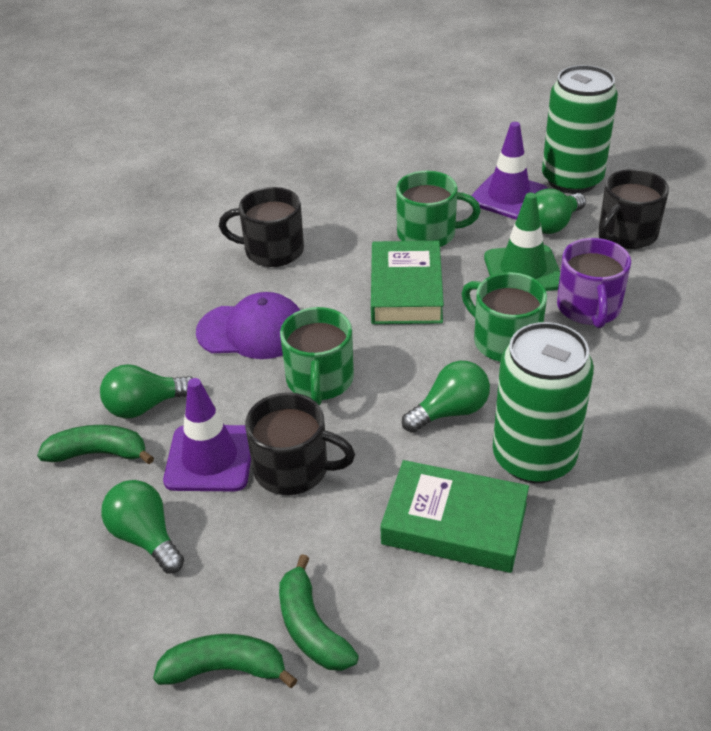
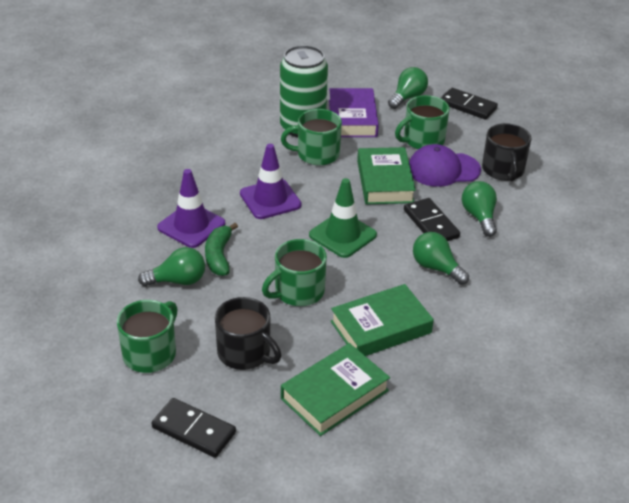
black domino: none = 0 -> [151,398,236,458] [404,198,460,241] [440,88,498,120] = 3
black mug: [219,187,304,267] [245,392,355,495] [599,169,669,249] = 3 -> [215,297,281,370] [482,123,532,181] = 2
green banana: [37,425,154,464] [153,634,297,688] [279,554,359,671] = 3 -> [205,223,238,276] = 1
green book: [371,241,444,324] [380,460,529,573] = 2 -> [281,343,390,436] [331,284,434,356] [357,147,416,204] = 3
green can: [493,322,594,483] [542,65,618,194] = 2 -> [280,45,328,137] = 1
green mug: [280,307,354,405] [396,171,481,247] [462,272,547,362] = 3 -> [117,300,178,373] [262,239,327,306] [281,109,342,165] [395,95,450,149] = 4
purple book: none = 0 -> [329,88,379,137] = 1
purple mug: [557,238,631,328] = 1 -> none = 0

